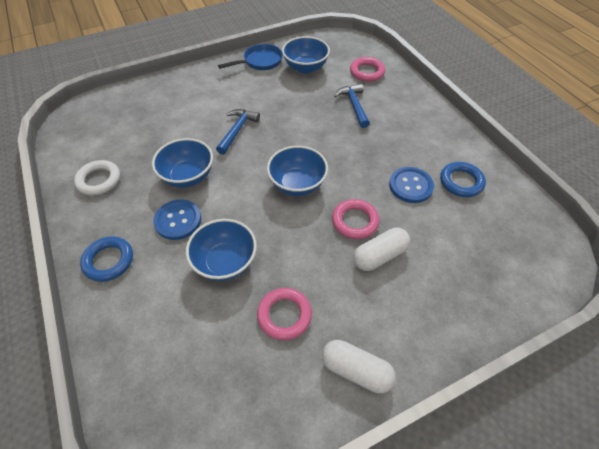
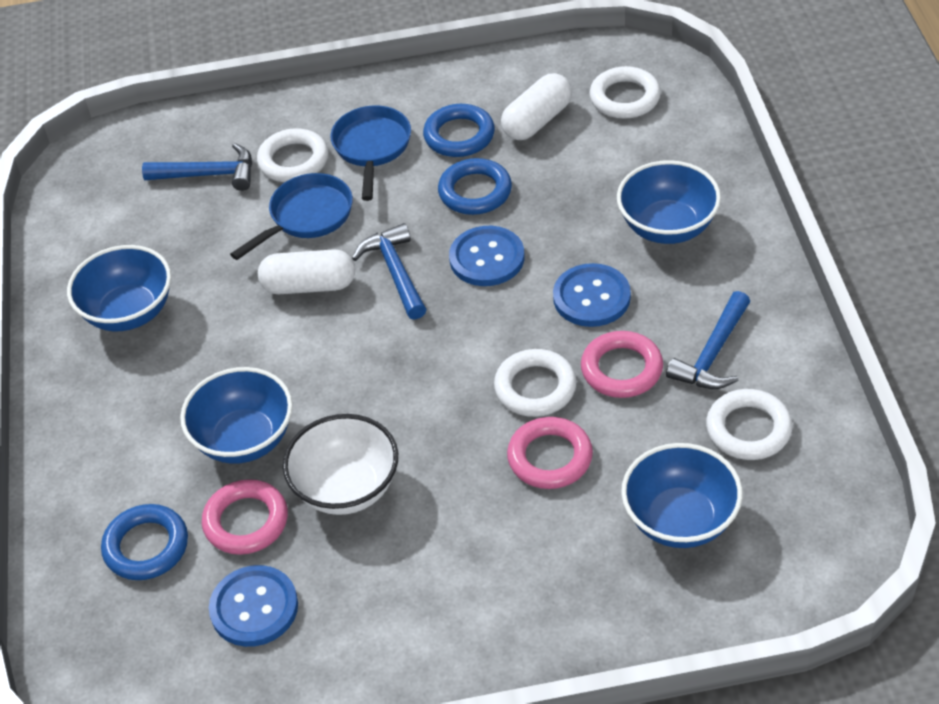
blue button: [153,200,201,240] [389,167,434,203] = 2 -> [209,565,298,647] [449,226,524,286] [553,263,631,327] = 3
blue hammer: [216,109,260,155] [334,84,370,128] = 2 -> [142,143,252,191] [352,223,426,319] [666,291,750,389] = 3
blue pan: [218,44,283,70] = 1 -> [230,173,353,260] [330,106,411,201] = 2
blue ring: [80,236,133,282] [440,162,486,197] = 2 -> [101,504,188,580] [423,104,495,157] [438,158,512,215] = 3
white bowl: none = 0 -> [283,414,398,515] = 1
white ring: [74,160,120,196] = 1 -> [257,128,328,182] [494,349,577,417] [590,66,661,119] [706,389,793,460] = 4

